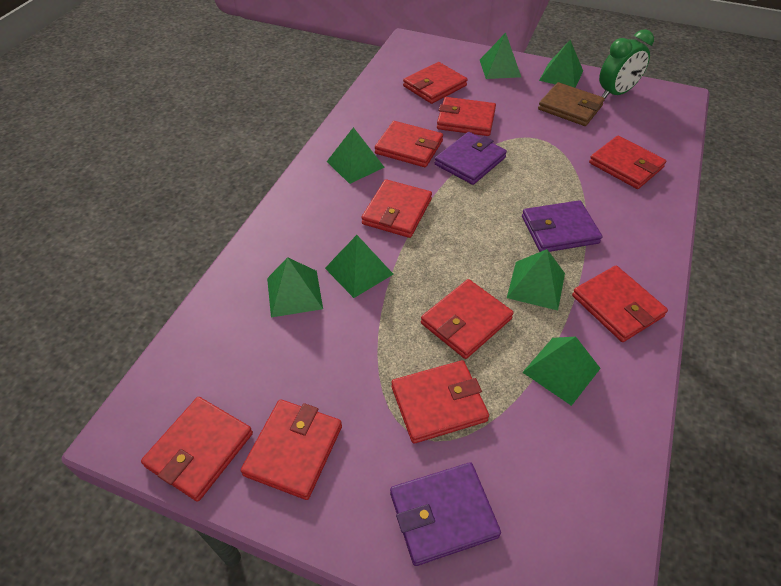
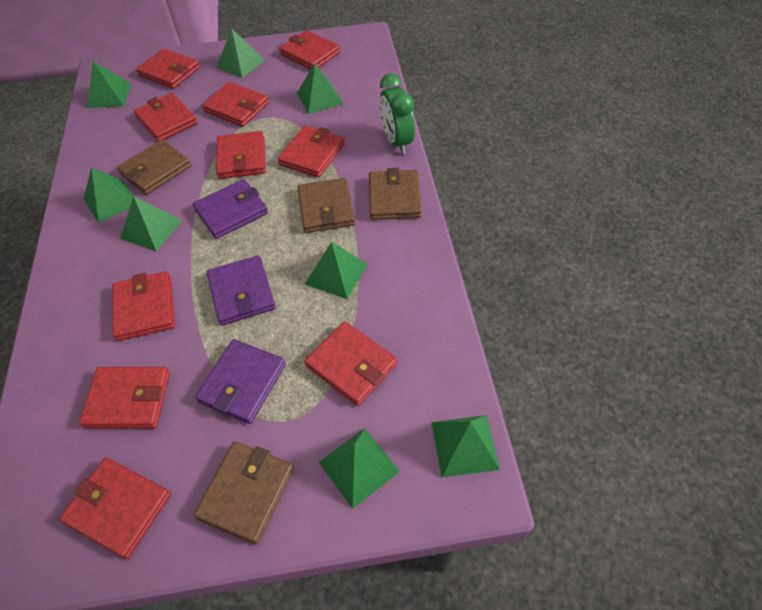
brown wallet: [538,82,605,126] = 1 -> [117,140,191,195] [194,442,294,544] [297,178,355,233] [369,168,422,220] = 4
green pyramid: [267,257,323,318] [325,235,393,298] [327,127,385,184] [480,33,521,79] [507,249,565,311] [522,336,601,406] [539,40,583,88] = 7 -> [84,168,134,223] [87,61,131,108] [120,196,182,252] [216,29,265,78] [297,64,344,114] [305,242,368,299] [319,428,400,509] [432,415,500,477] = 8

